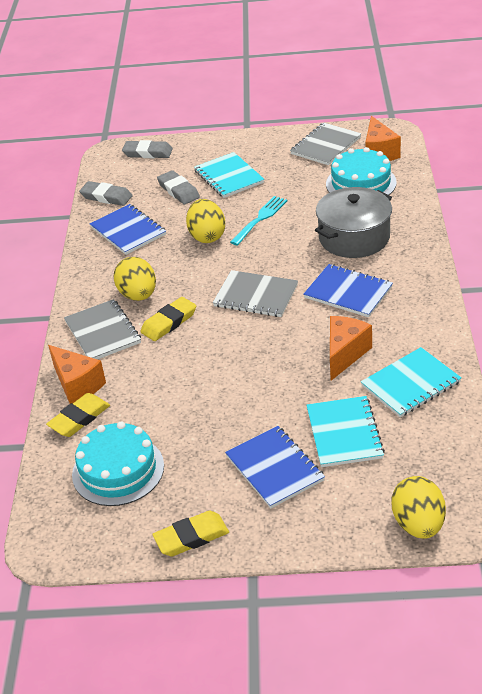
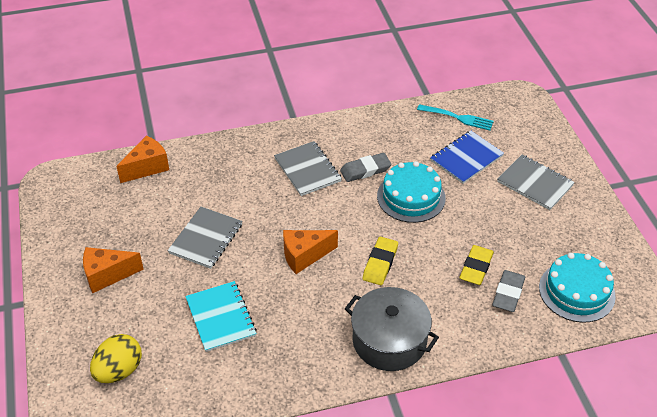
blue notebook: [90,204,166,255] [225,426,325,508] [303,264,393,317] = 3 -> [430,131,504,184] = 1
grey eraser: [79,181,133,206] [122,140,173,158] [157,170,200,205] = 3 -> [340,153,391,182] [492,270,525,312] = 2
turquoise notebook: [194,152,264,198] [307,396,385,467] [361,347,462,417] = 3 -> [185,281,257,352] = 1
yellow egg: [114,257,156,301] [186,199,225,243] [392,476,446,539] = 3 -> [90,334,142,383] = 1
yellow eraser: [46,393,110,437] [140,297,196,341] [152,511,229,556] = 3 -> [363,237,398,285] [459,245,494,285] = 2

